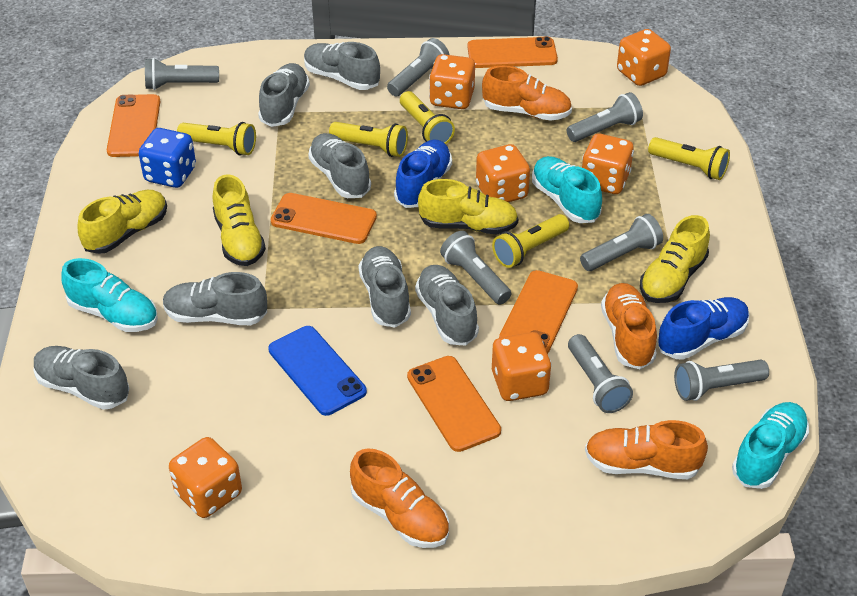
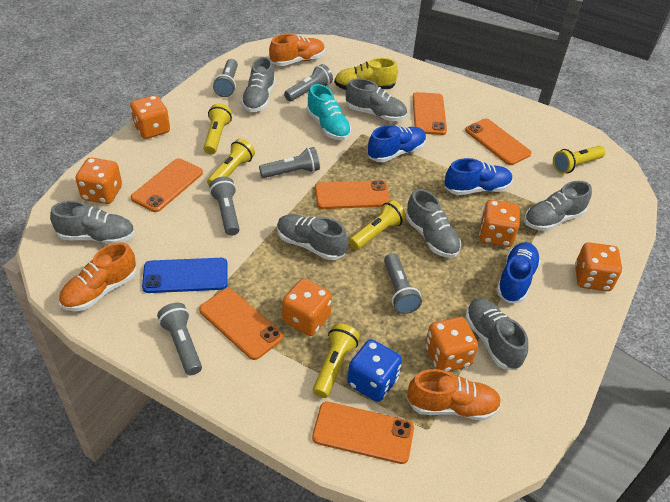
blue shoe: [394,140,452,208] [657,297,750,360] = 2 -> [368,125,426,162] [445,158,513,195] [496,242,541,303] = 3
grey flashlight: [145,58,219,90] [387,38,450,96] [440,231,511,305] [567,92,643,142] [568,334,633,413] [580,214,663,271] [674,360,769,401] = 7 -> [157,303,202,375] [210,177,240,236] [213,59,238,97] [259,147,320,178] [284,64,333,101] [384,253,422,314] = 6
orange phone: [107,94,161,157] [270,193,377,244] [407,356,501,452] [467,37,558,68] [499,270,578,354] = 5 -> [131,158,203,212] [199,288,283,360] [312,402,414,464] [315,180,391,209] [413,92,447,135] [465,119,532,165] = 6
orange shoe: [350,448,449,548] [482,66,572,121] [585,420,708,479] [601,283,657,369] = 4 -> [59,242,136,311] [269,34,325,66] [407,369,501,421] = 3
turquoise shoe: [61,258,158,332] [532,156,602,223] [732,402,809,489] = 3 -> [306,84,351,140] = 1
yellow shoe: [78,190,167,254] [213,174,266,266] [418,179,518,234] [640,215,710,303] = 4 -> [334,58,398,90] = 1

